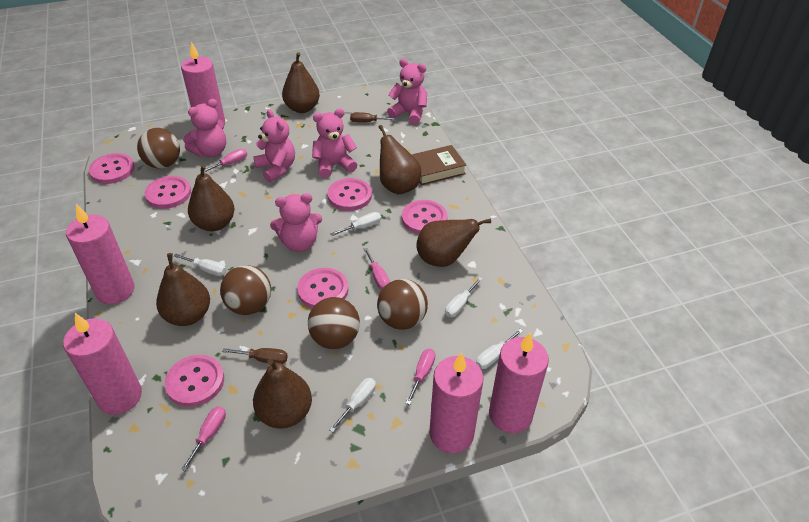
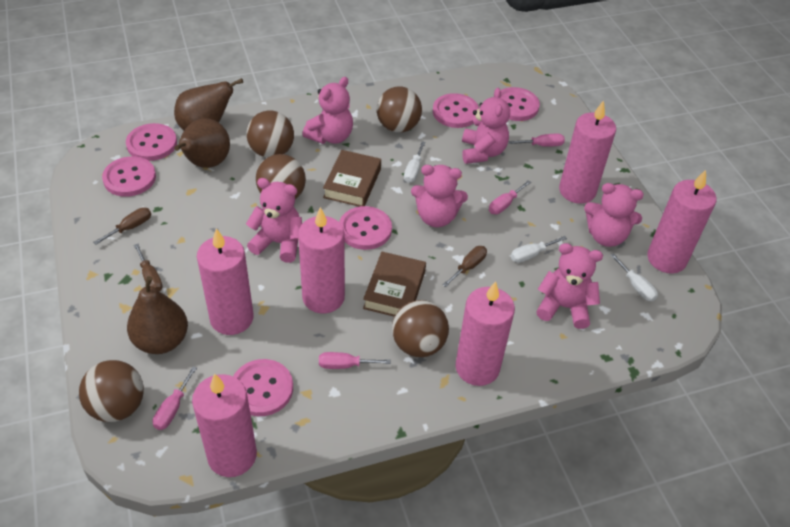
brown ball: [137,128,180,169] [220,265,271,315] [308,297,360,349] [377,279,428,330] = 4 -> [79,360,144,422] [246,111,294,158] [256,154,306,199] [377,86,422,132] [392,300,449,357] = 5
brown book: [411,145,466,185] = 1 -> [323,150,381,207] [363,252,426,317] = 2
brown pear: [156,253,210,326] [188,165,235,231] [253,359,312,429] [282,52,320,113] [378,125,421,194] [416,218,491,267] = 6 -> [127,276,188,354] [174,78,243,130] [174,118,230,168] = 3
brown screwdriver: [222,348,288,364] [350,112,397,123] = 2 -> [93,207,151,245] [134,244,163,292] [442,246,487,287] = 3
pink candle: [63,313,142,415] [66,204,134,304] [181,42,225,125] [429,353,484,454] [489,333,549,433] = 5 -> [192,373,257,477] [197,228,254,335] [298,207,345,314] [456,281,515,386] [559,100,616,204] [647,170,717,273] = 6
pink teddy bear: [183,99,226,157] [253,109,295,183] [270,193,322,252] [312,108,357,178] [387,59,427,125] = 5 -> [246,178,302,263] [302,77,353,144] [411,165,468,227] [462,88,510,164] [536,243,603,329] [584,183,644,247] = 6
white screwdriver: [174,254,226,276] [329,378,376,432] [330,212,381,236] [445,277,483,317] [476,329,523,369] = 5 -> [404,141,425,183] [511,236,567,263] [610,253,658,301] = 3

